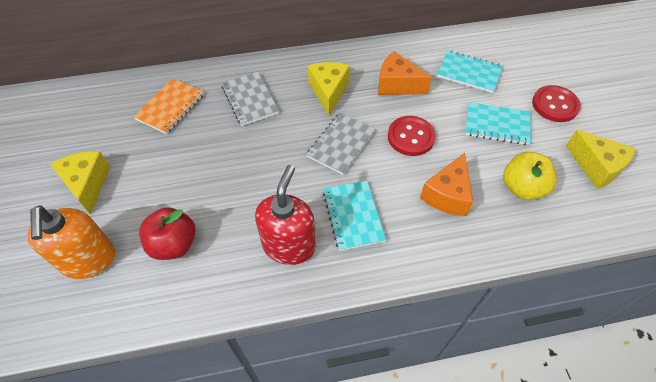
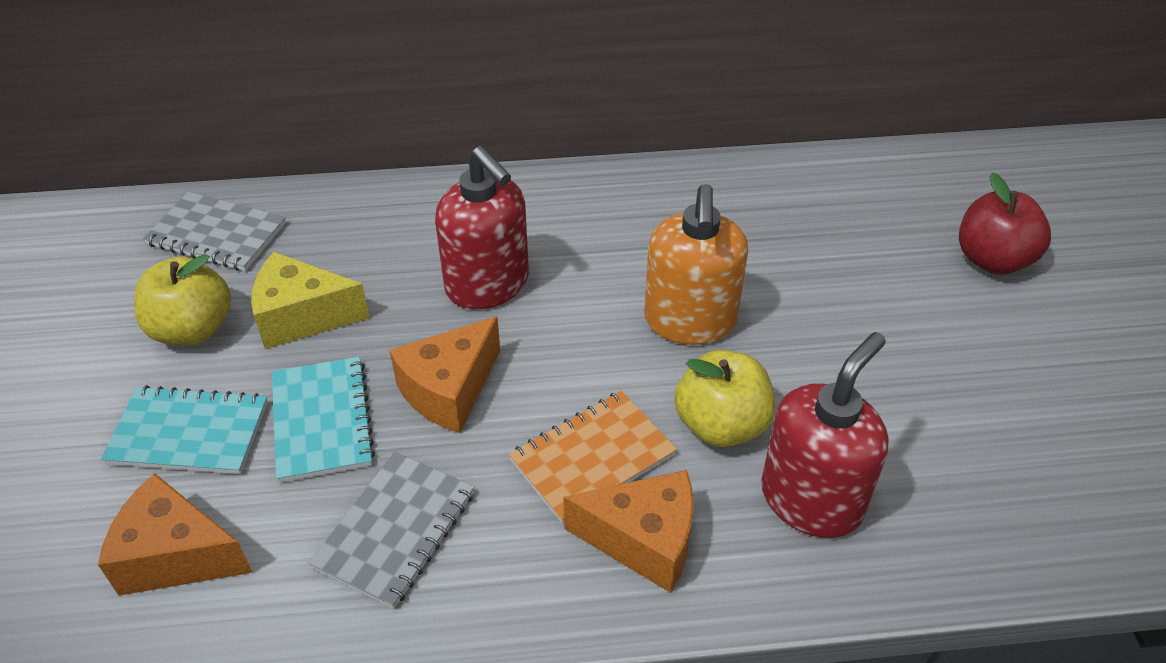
orange cheese: [378,51,432,95] [420,153,473,216] = 2 -> [98,473,253,596] [389,316,500,433] [563,470,694,593] = 3
red button: [388,116,436,156] [532,85,581,122] = 2 -> none = 0
red soap dispenser: [255,165,316,265] = 1 -> [435,146,529,309] [761,332,889,538] = 2
turquoise notebook: [323,181,386,251] [437,50,503,93] [465,102,531,145] = 3 -> [101,385,268,474] [272,357,375,483] = 2
yellow apple: [503,152,557,200] = 1 -> [134,254,231,345] [674,350,775,447] = 2
yellow cheese: [50,151,110,215] [308,62,350,116] [566,130,636,189] = 3 -> [251,252,370,349] = 1

